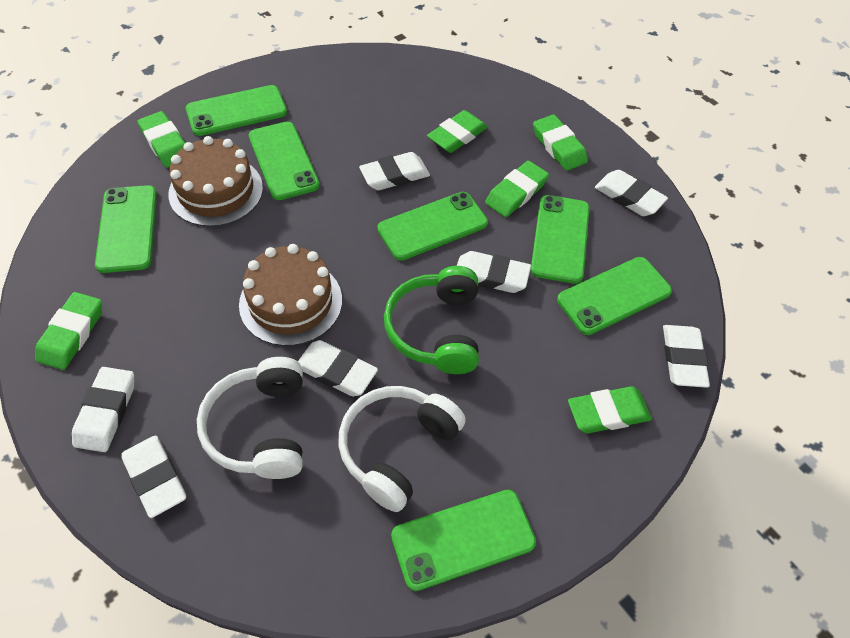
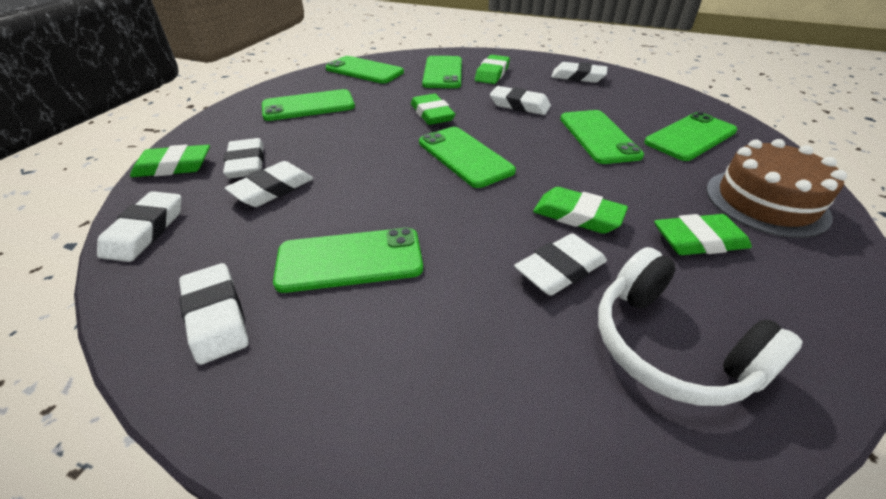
brown cake: [168,136,263,227] [239,244,342,346] = 2 -> [706,139,847,238] = 1
green eraser: [35,292,102,370] [137,111,185,168] [427,110,488,153] [485,161,549,217] [533,115,588,171] [568,386,652,433] = 6 -> [130,144,210,177] [411,94,455,125] [475,55,510,84] [533,187,628,234] [654,214,752,255] = 5
green headphones: [384,266,479,374] = 1 -> none = 0
white headphones: [197,357,303,479] [338,386,466,512] = 2 -> [598,247,803,406] = 1

